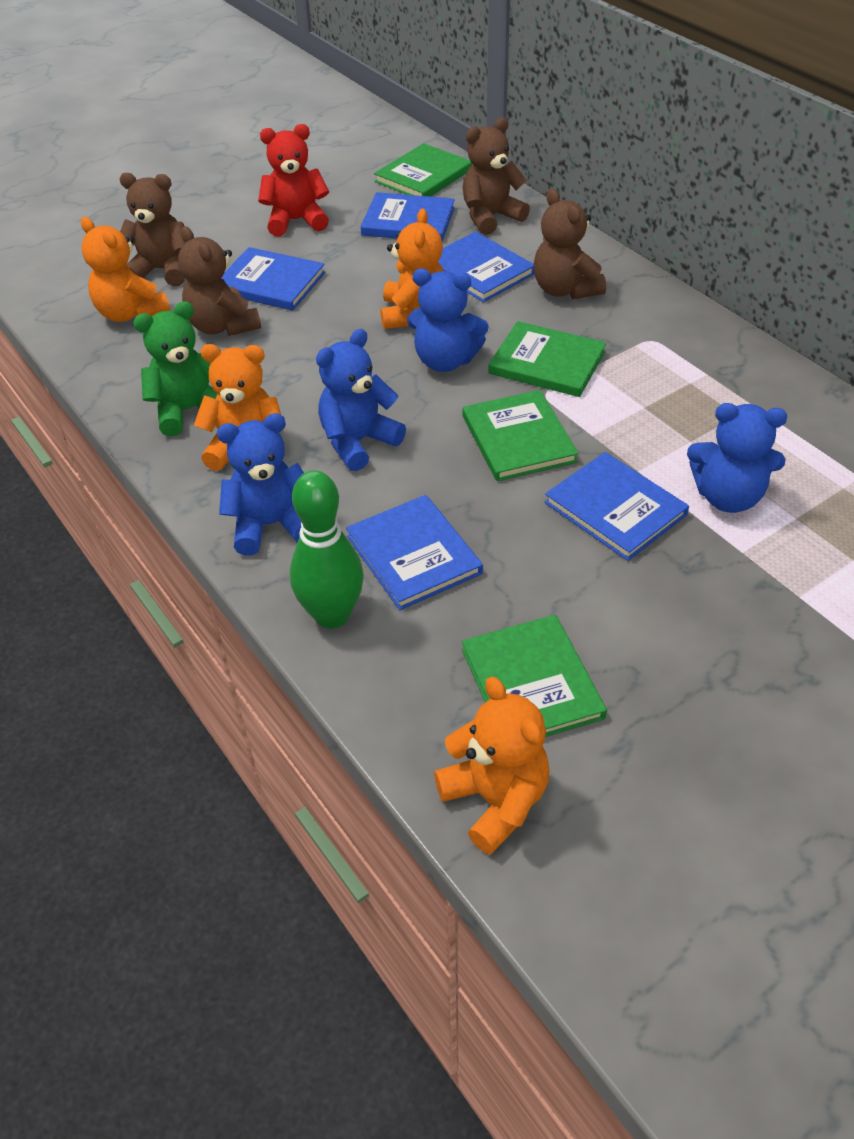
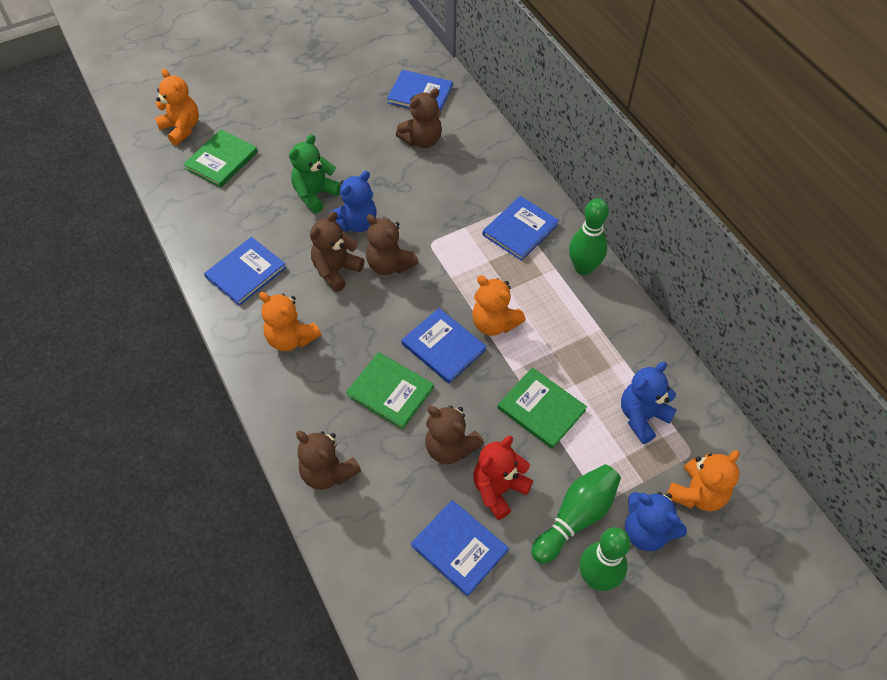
blue teddy bear: [217,413,304,556] [316,329,406,471] [407,268,489,372] [687,403,787,513] = 4 -> [329,171,377,232] [621,362,677,444] [625,492,687,551] = 3
brown teddy bear: [120,173,185,287] [178,226,261,336] [463,117,530,235] [534,189,606,299] = 4 -> [296,431,361,490] [310,211,364,292] [366,214,419,275] [396,88,442,148] [425,405,484,464] = 5
green book: [374,143,472,197] [462,615,607,737] [463,390,579,481] [488,321,606,397] = 4 -> [183,129,258,188] [346,352,434,429] [498,367,587,449] = 3
green bowling pin: [290,470,364,629] = 1 -> [531,464,621,564] [569,198,609,275] [579,527,631,591] = 3

